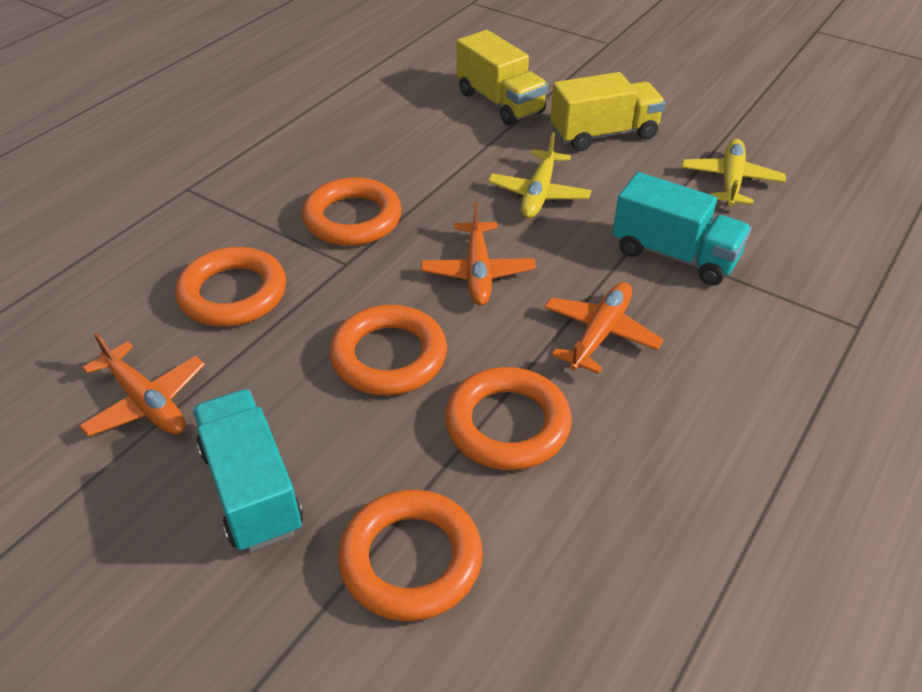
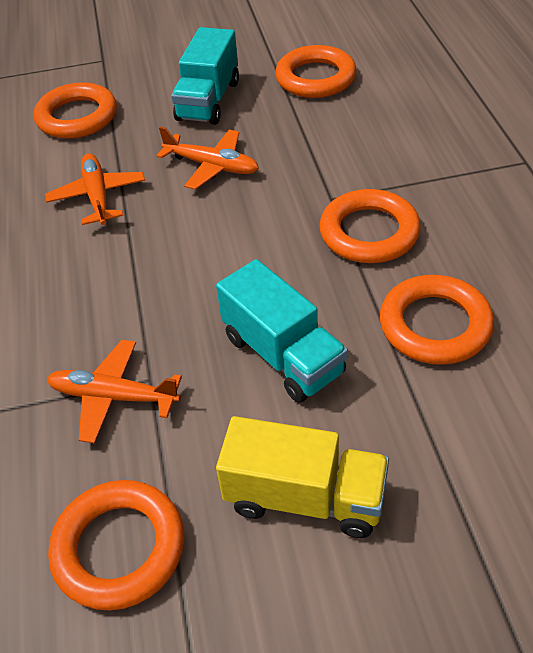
yellow plane: [488,132,591,219] [682,139,786,206] = 2 -> none = 0
yellow truck: [457,30,548,125] [550,72,665,151] = 2 -> [216,416,389,538] = 1

